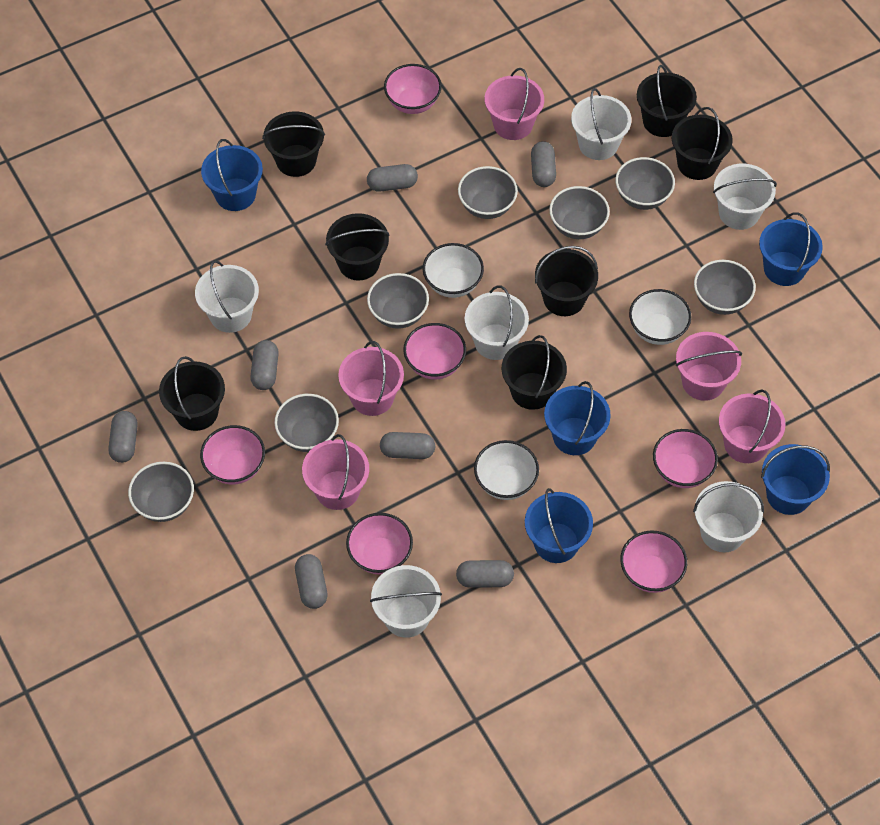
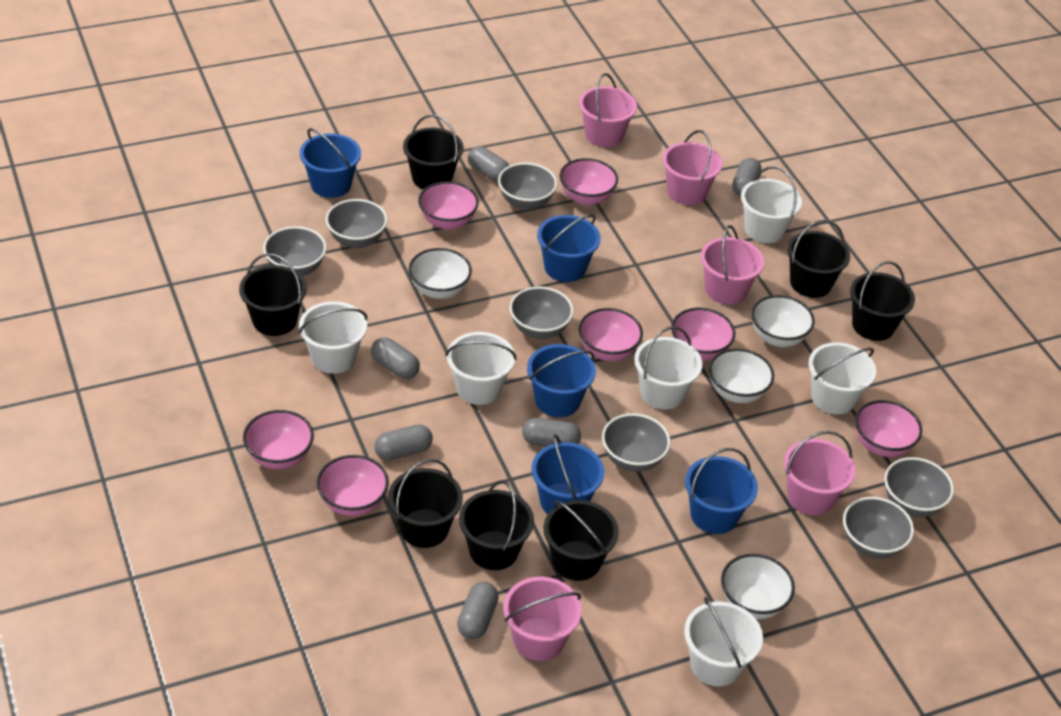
grey capsule: [108,411,138,463] [250,340,279,390] [295,554,327,609] [367,164,418,192] [380,432,435,459] [456,560,514,588] [531,141,556,187] = 7 -> [371,337,420,379] [374,424,433,460] [457,582,499,639] [468,146,509,182] [522,418,581,447] [732,158,762,197] = 6
pink bowl: [200,425,265,485] [346,513,413,574] [384,64,442,114] [403,323,466,380] [620,530,687,593] [653,429,718,488] = 6 -> [243,410,314,469] [317,455,389,516] [418,181,479,230] [560,158,618,205] [578,308,643,361] [672,308,735,360] [855,400,922,457] = 7
white bowl: [423,243,484,298] [474,440,539,500] [629,289,692,345] = 3 -> [409,248,472,299] [709,348,774,403] [721,554,795,619] [751,295,815,347] = 4

